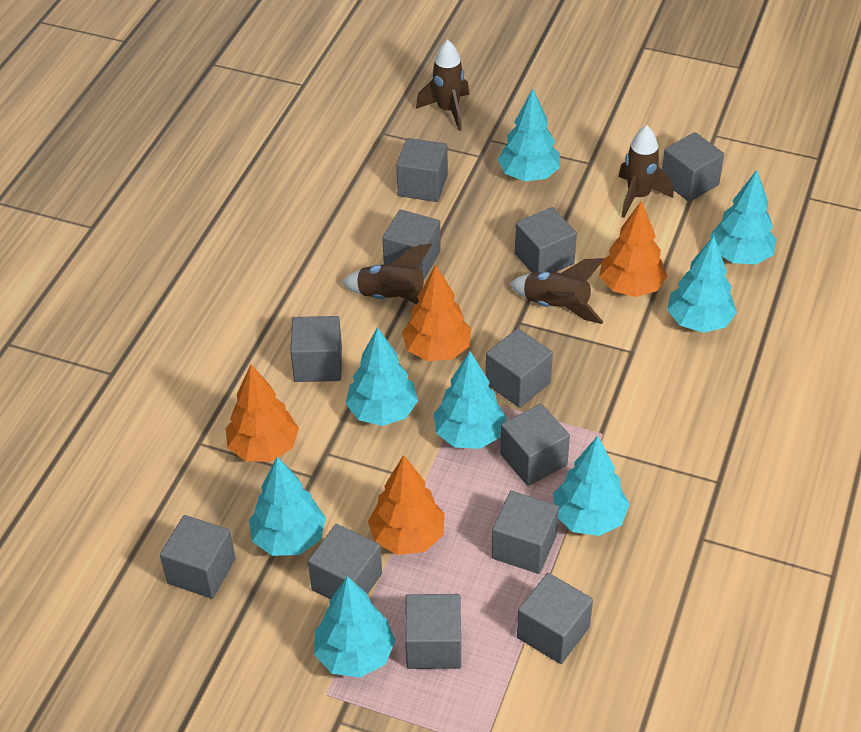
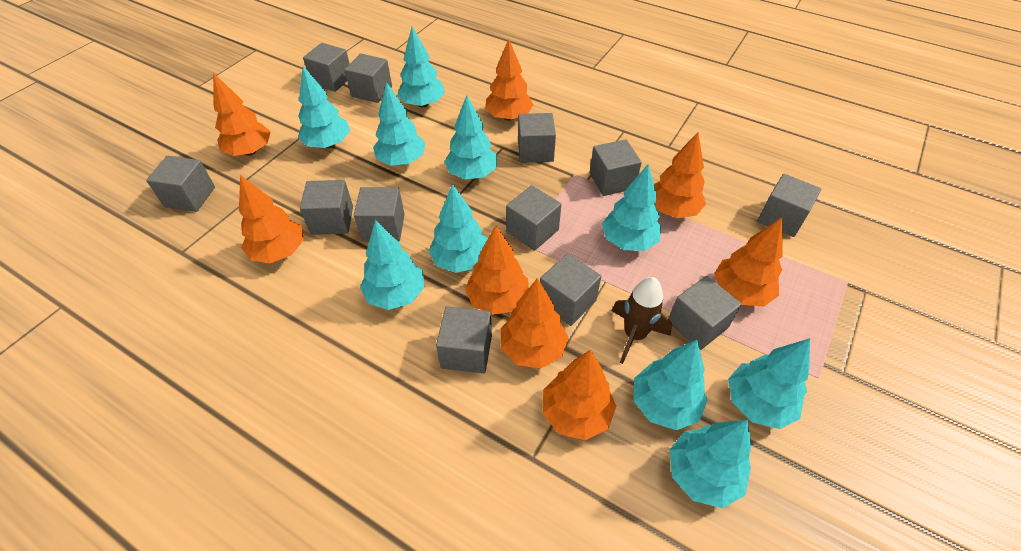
brown rocket: [342,243,432,304] [416,39,469,131] [510,258,604,324] [618,125,673,218] = 4 -> [611,277,672,364] = 1
orange tree: [226,364,299,461] [368,455,445,555] [402,265,471,361] [599,201,667,297] = 4 -> [213,73,271,156] [239,175,304,263] [465,225,529,315] [485,39,533,121] [501,278,569,368] [542,350,617,440] [654,132,706,218] [714,217,783,306] = 8
turquoise tree: [249,457,326,556] [314,576,395,678] [346,327,418,426] [434,351,507,449] [498,89,560,181] [553,436,630,536] [667,236,737,333] [710,170,777,264] = 8 -> [298,66,350,148] [360,220,424,310] [373,82,426,166] [397,27,445,108] [429,184,488,273] [444,95,497,180] [602,164,661,251] [634,340,707,430] [669,419,751,508] [728,338,810,429] = 10

